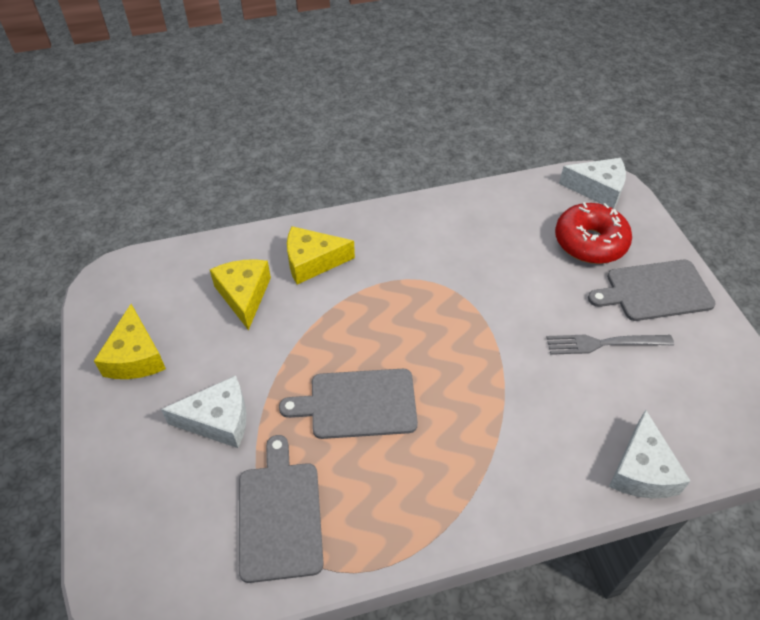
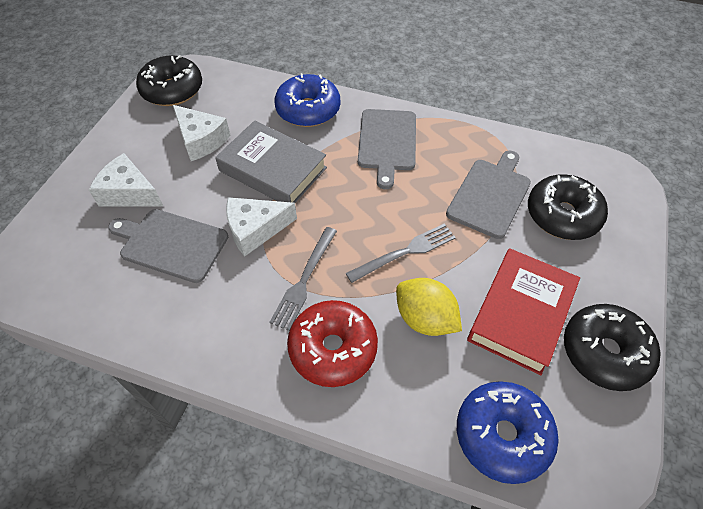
black donut: none = 0 -> [136,55,202,106] [528,174,608,240] [564,304,661,391] = 3
blue donut: none = 0 -> [275,73,340,127] [457,381,559,484] = 2
grey book: none = 0 -> [215,120,327,203] = 1
grey fork: [546,335,674,355] = 1 -> [269,227,337,331] [346,224,456,283] = 2
red book: none = 0 -> [467,248,580,375] = 1
yellow cheese: [94,304,166,379] [210,259,271,330] [287,226,355,284] = 3 -> none = 0
yellow lemon: none = 0 -> [396,278,462,336] = 1

